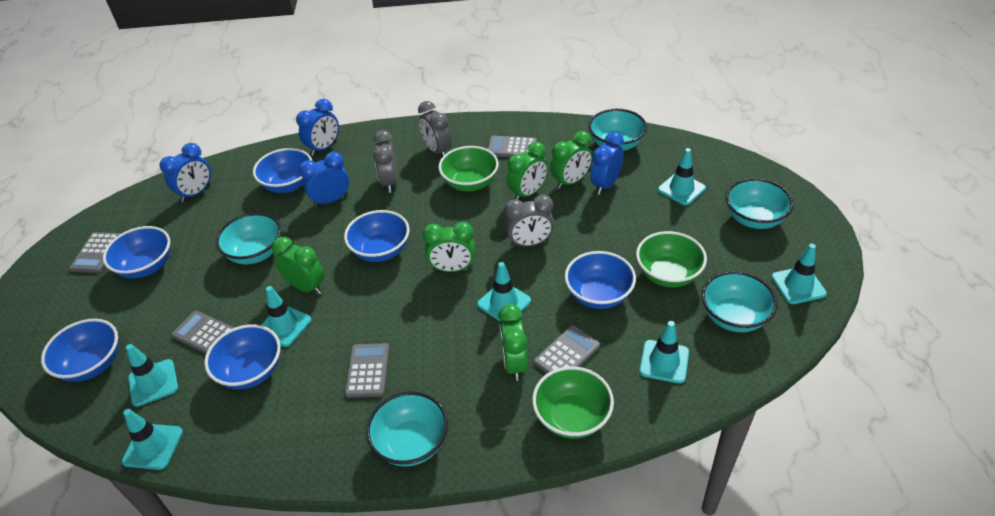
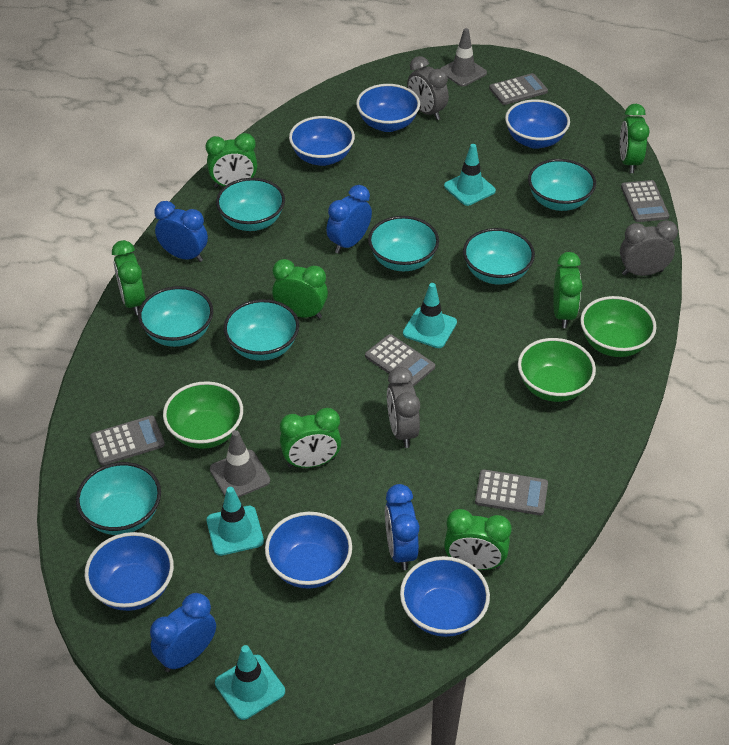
green clock: [272,237,324,294] [423,222,475,272] [498,304,528,381] [506,142,548,200] [550,131,593,189] = 5 -> [112,240,146,315] [206,133,257,188] [272,259,328,319] [280,408,341,468] [444,509,512,570] [553,252,583,328] [620,104,650,173] = 7
grey traffic cone: none = 0 -> [210,430,270,498] [440,28,487,87] = 2
turquoise bowl: [216,213,281,265] [366,392,448,467] [589,109,647,151] [701,271,778,332] [726,178,794,229] = 5 -> [76,462,161,535] [138,286,213,347] [216,178,285,231] [224,299,299,361] [368,216,439,271] [463,228,535,285] [528,159,596,211] = 7
turquoise traffic cone: [122,409,183,470] [126,344,178,407] [261,286,312,347] [477,262,531,321] [639,321,689,384] [658,148,706,205] [771,244,827,304] = 7 -> [206,487,264,556] [215,645,285,720] [403,283,457,348] [444,144,496,206] = 4

